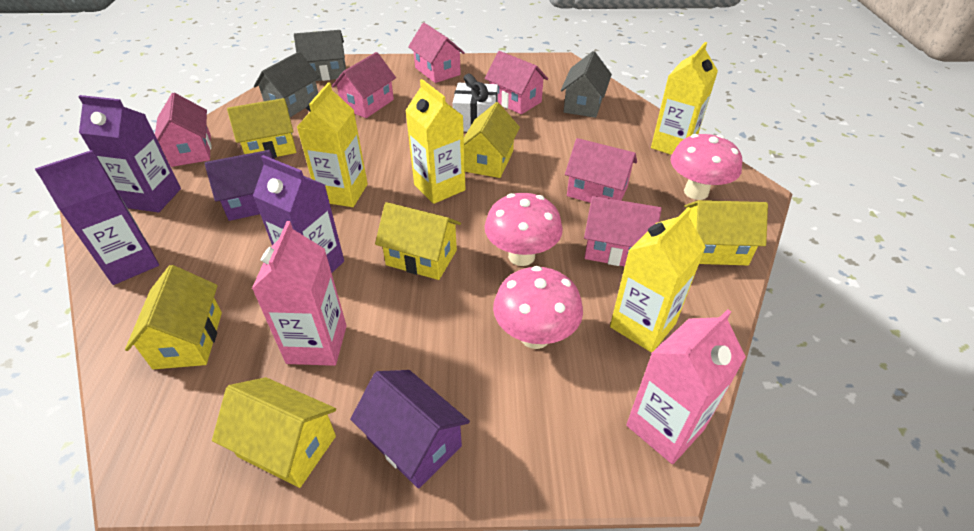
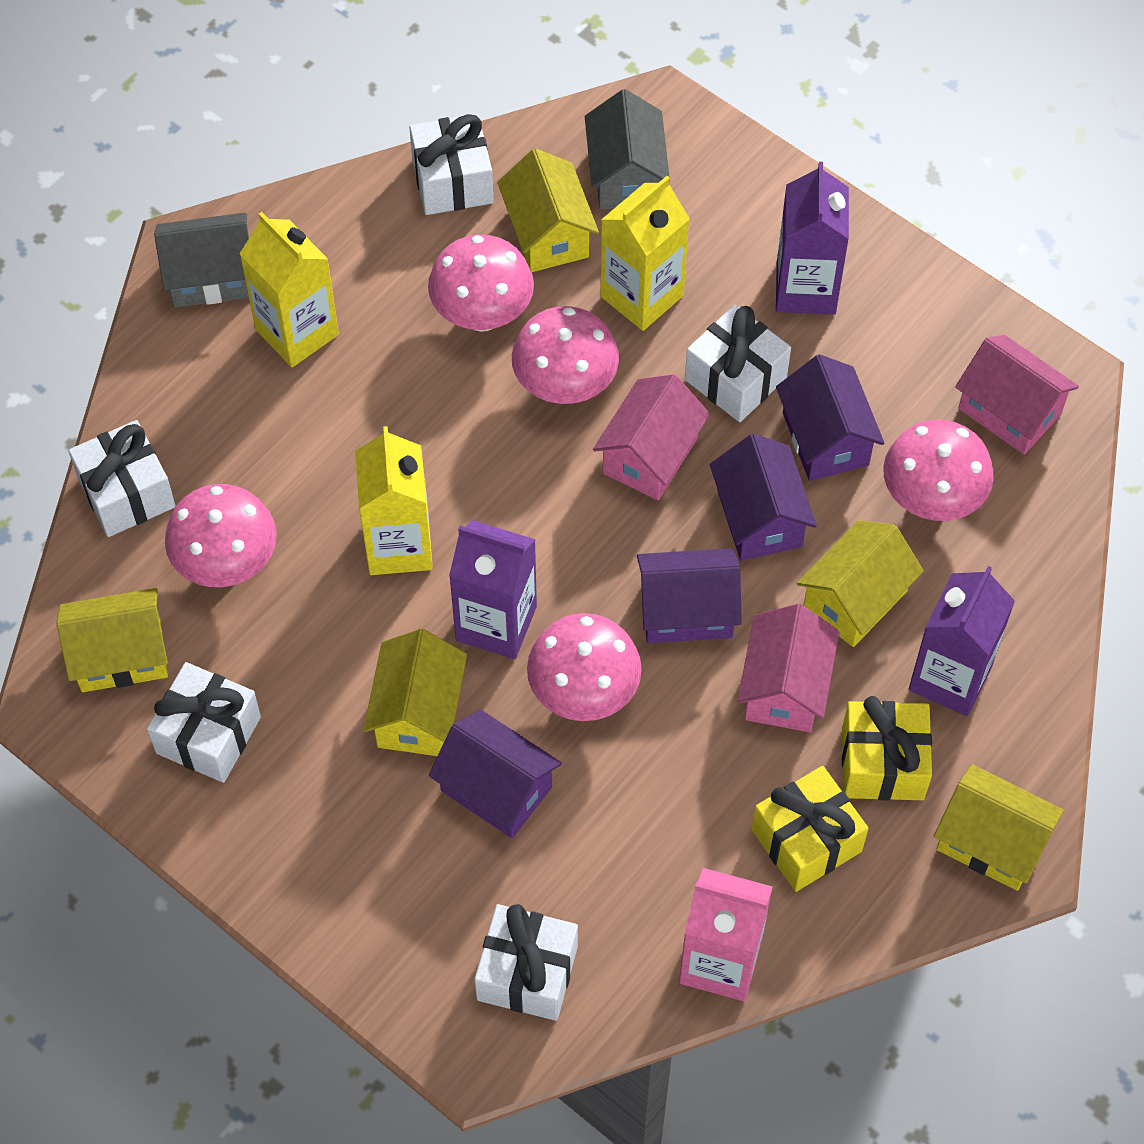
grey house: [254,52,320,117] [294,30,346,81] [561,51,612,118] = 3 -> [154,213,249,308] [585,89,670,210] = 2
pink carton: [252,221,347,366] [626,309,746,464] = 2 -> [679,868,773,1001] = 1
pink house: [155,93,211,167] [332,52,396,118] [408,23,465,83] [484,51,548,114] [565,138,637,203] [584,196,662,266] = 6 -> [593,374,710,500] [737,604,839,732] [955,335,1079,455] = 3
pink mushroom: [485,193,563,266] [493,266,583,349] [671,134,742,200] = 3 -> [165,484,277,587] [428,235,534,332] [512,306,619,404] [527,613,642,721] [883,420,994,521] = 5
purple house: [205,150,275,221] [350,370,470,489] = 2 -> [429,710,562,838] [637,548,742,643] [710,434,817,561] [776,354,884,481] = 4
white gift: [453,73,498,132] = 1 -> [68,420,176,537] [147,662,261,783] [409,114,494,215] [474,904,578,1021] [685,305,791,422] = 5
yellow carton: [297,82,368,207] [405,79,466,204] [610,207,706,353] [651,42,718,155] = 4 -> [240,212,339,367] [355,426,433,575] [600,176,690,331] = 3
yellow gift: none = 0 -> [752,766,869,892] [842,696,932,801] = 2
yellow house: [125,265,222,369] [212,377,336,488] [227,98,296,158] [375,202,461,280] [464,102,520,178] [684,200,768,265] = 6 -> [56,588,168,692] [363,629,467,756] [497,148,599,272] [797,520,924,647] [934,764,1064,891] = 5

